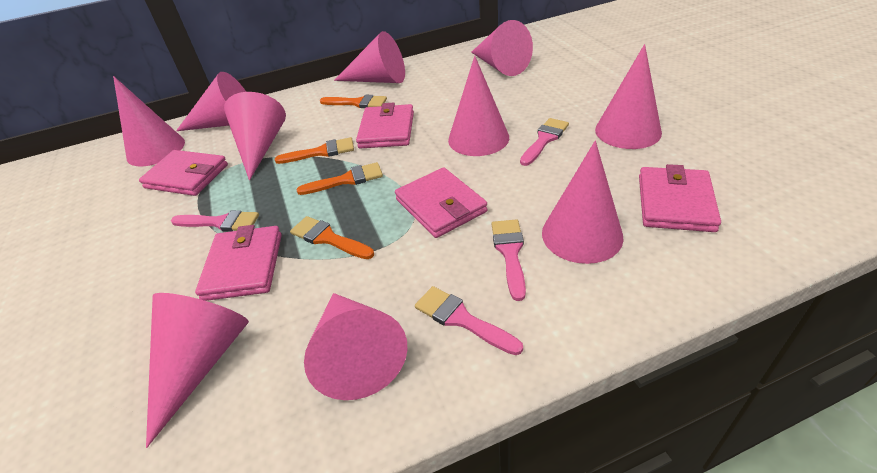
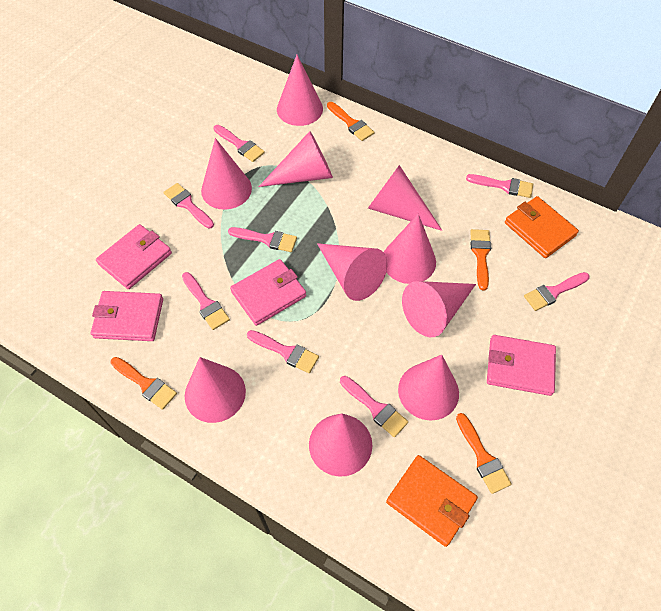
orange wallet: none = 0 -> [386,455,478,547] [505,196,579,258] = 2
pink brush: [171,210,259,232] [415,286,523,355] [492,219,526,301] [520,118,569,166] = 4 -> [164,183,214,229] [182,272,230,330] [213,125,265,162] [228,227,297,252] [247,330,319,373] [340,376,408,437] [466,174,533,198] [524,272,590,311] = 8
pink wallet: [139,150,228,196] [195,225,282,301] [356,103,414,149] [395,167,488,238] [639,164,721,232] = 5 -> [91,291,163,341] [96,224,172,289] [230,259,306,326] [487,335,556,396] = 4

